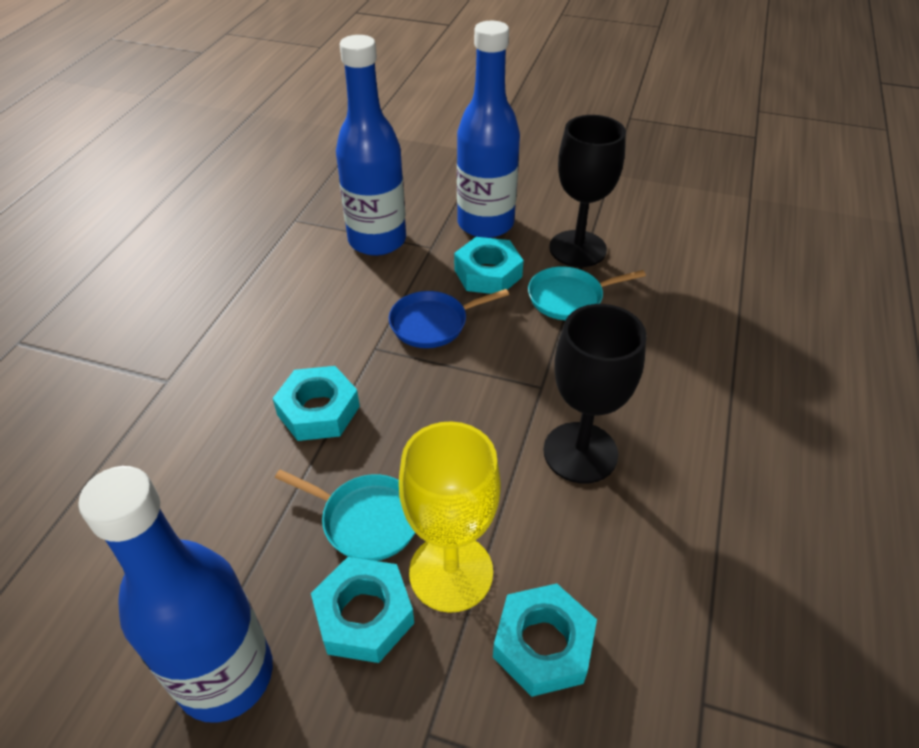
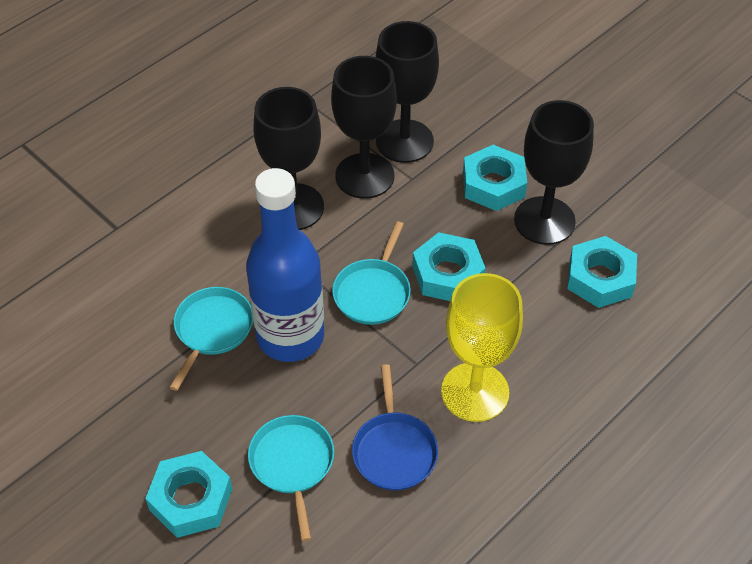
black goblet: [543,304,647,484] [549,115,626,267] = 2 -> [254,87,324,230] [331,56,397,199] [375,21,439,163] [514,100,594,245] = 4
blue bottle: [78,466,273,723] [336,35,406,256] [457,21,520,238] = 3 -> [246,168,324,362] = 1
turquoise pan: [275,470,415,561] [528,267,646,320] = 2 -> [169,287,253,391] [248,415,334,541] [332,221,411,325] = 3

